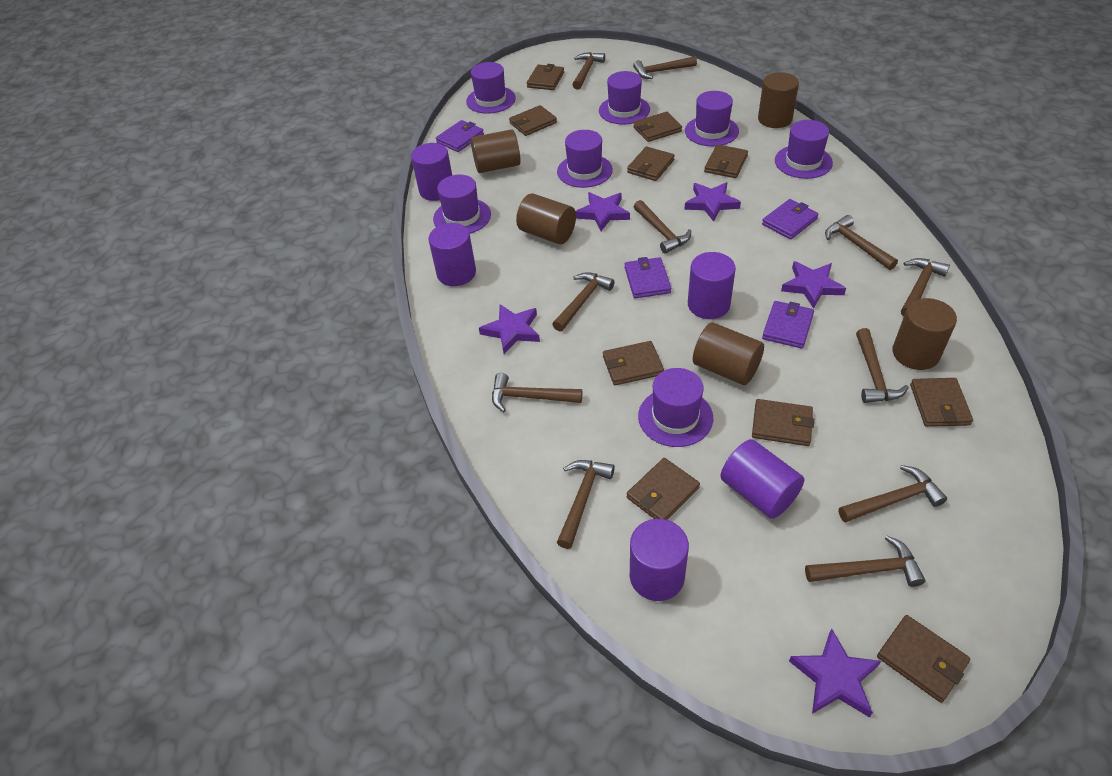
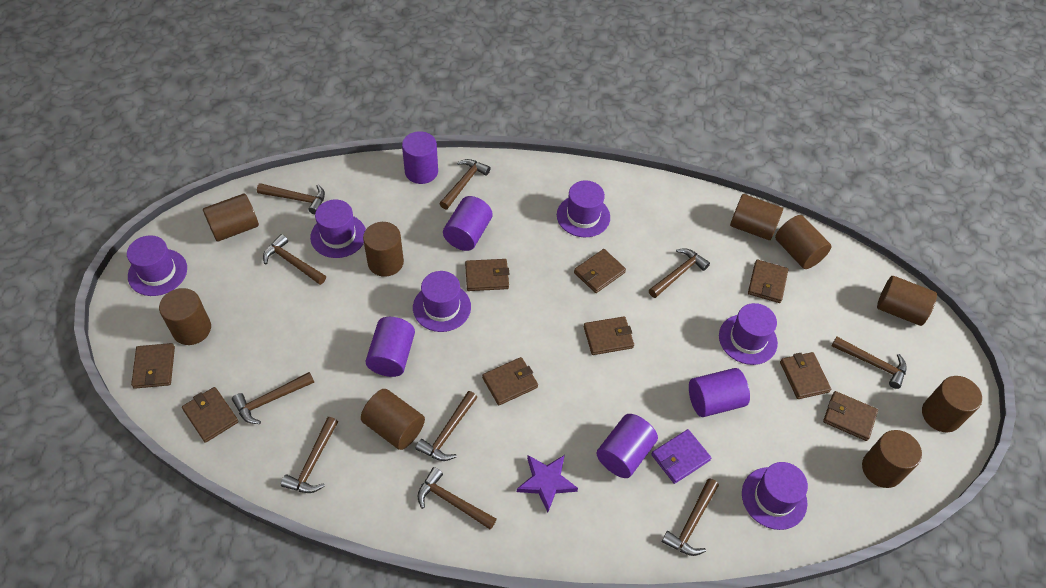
brown cylinder: [471,129,521,173] [516,193,576,244] [693,323,764,385] [758,72,799,128] [892,298,957,370] = 5 -> [159,288,211,345] [203,193,259,242] [361,389,425,450] [363,222,404,277] [730,194,783,240] [775,215,831,269] [862,430,922,488] [877,276,937,326] [922,376,982,433] = 9
brown hammer: [492,373,582,412] [552,272,615,331] [557,460,615,549] [573,52,605,90] [633,56,697,79] [634,200,691,254] [805,536,925,587] [825,215,898,270] [839,465,947,522] [856,328,909,403] [901,258,950,316] = 11 -> [232,372,314,424] [257,183,325,214] [263,234,326,285] [281,417,338,493] [416,391,478,461] [418,467,496,530] [439,159,490,209] [649,248,710,298] [662,478,719,556] [832,337,907,389] = 10
brown wallet: [509,105,557,136] [527,64,564,90] [603,341,664,385] [627,146,675,181] [627,458,700,520] [633,112,682,142] [704,145,748,178] [752,399,814,446] [877,615,970,703] [910,378,973,427] = 10 -> [131,343,175,389] [182,387,239,443] [465,259,509,291] [482,357,538,405] [574,249,626,293] [584,316,634,355] [748,260,788,303] [780,352,831,399] [823,391,878,441] = 9
purple hat: [433,175,491,234] [466,62,516,114] [557,130,613,188] [599,71,650,125] [638,368,713,447] [685,91,739,146] [775,120,833,179] = 7 -> [127,235,187,296] [310,200,366,258] [413,271,471,332] [557,180,610,237] [719,303,778,365] [742,462,808,530] = 6
purple star: [479,304,540,354] [575,192,630,231] [684,182,741,222] [781,261,846,309] [789,628,881,718] = 5 -> [517,455,578,512] = 1
purple wallet: [436,120,484,152] [625,257,671,298] [762,199,819,239] [762,301,814,349] = 4 -> [651,429,711,484] = 1

